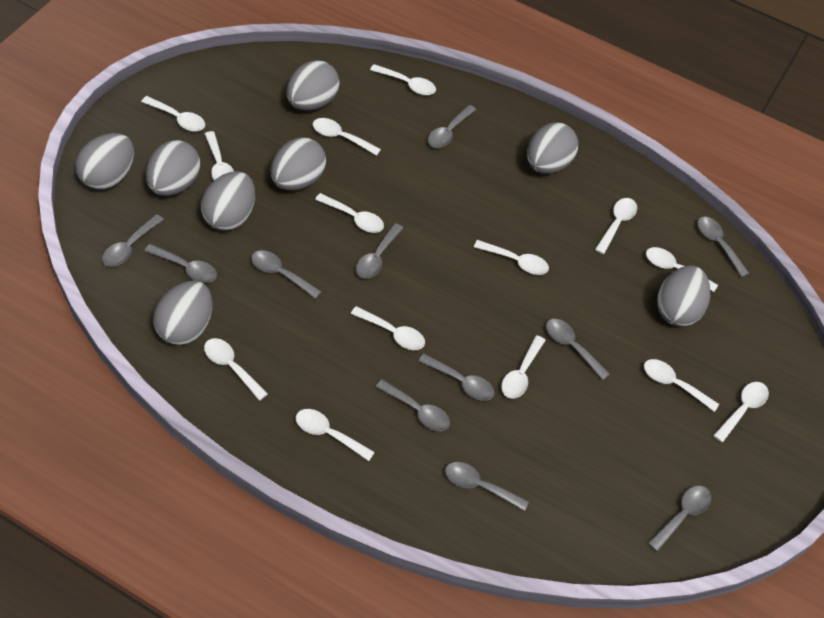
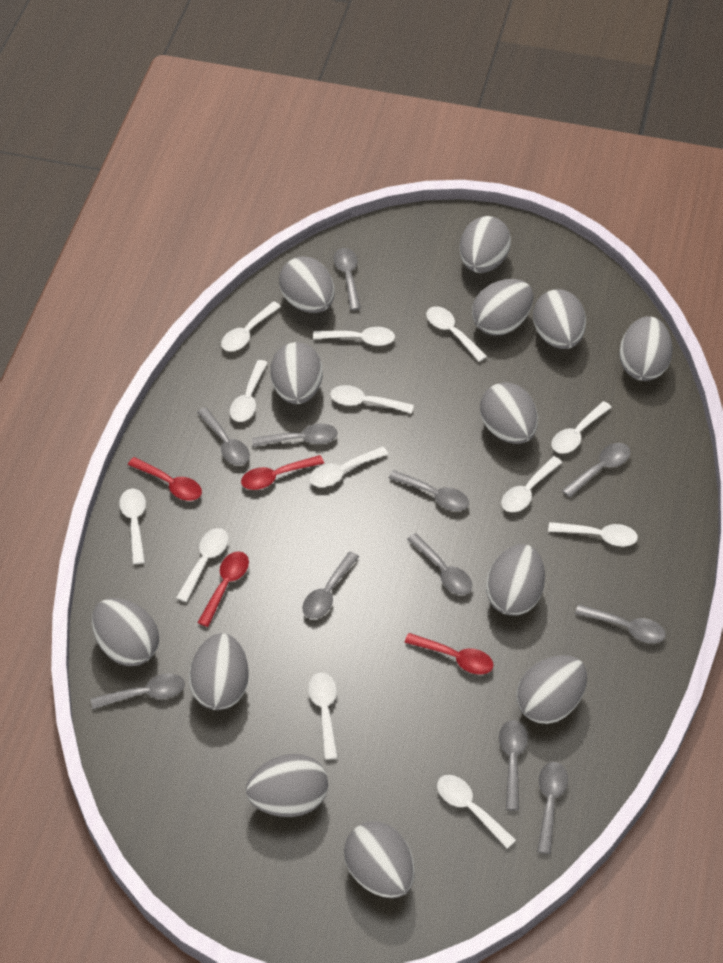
grey egg: [76,133,134,190] [146,140,200,196] [153,281,212,345] [201,171,255,231] [271,137,326,190] [287,60,339,111] [527,122,578,174] [657,266,710,327] = 8 -> [92,598,159,666] [189,633,249,710] [246,754,328,817] [271,342,323,404] [279,256,335,313] [344,821,415,898] [460,216,511,273] [472,279,533,336] [480,382,538,444] [486,544,545,616] [517,655,587,724] [533,289,586,349] [619,316,673,381] = 13
red spoon: none = 0 -> [128,457,202,501] [197,551,249,627] [241,455,324,490] [404,633,494,675] = 4
white spoon: [141,96,205,131] [204,338,268,401] [205,131,234,180] [296,409,375,461] [313,118,381,156] [315,193,384,233] [351,306,425,350] [370,64,436,95] [474,240,549,275] [501,335,546,399] [595,198,637,254] [644,359,719,412] [646,247,718,292] [713,382,769,443] = 14 -> [119,489,146,564] [176,528,229,602] [221,301,281,351] [230,360,268,422] [308,673,338,760] [309,447,389,487] [313,327,395,346] [330,385,414,414] [426,306,487,362] [437,775,516,849] [502,456,562,512] [548,522,638,547] [551,401,612,454] = 13

